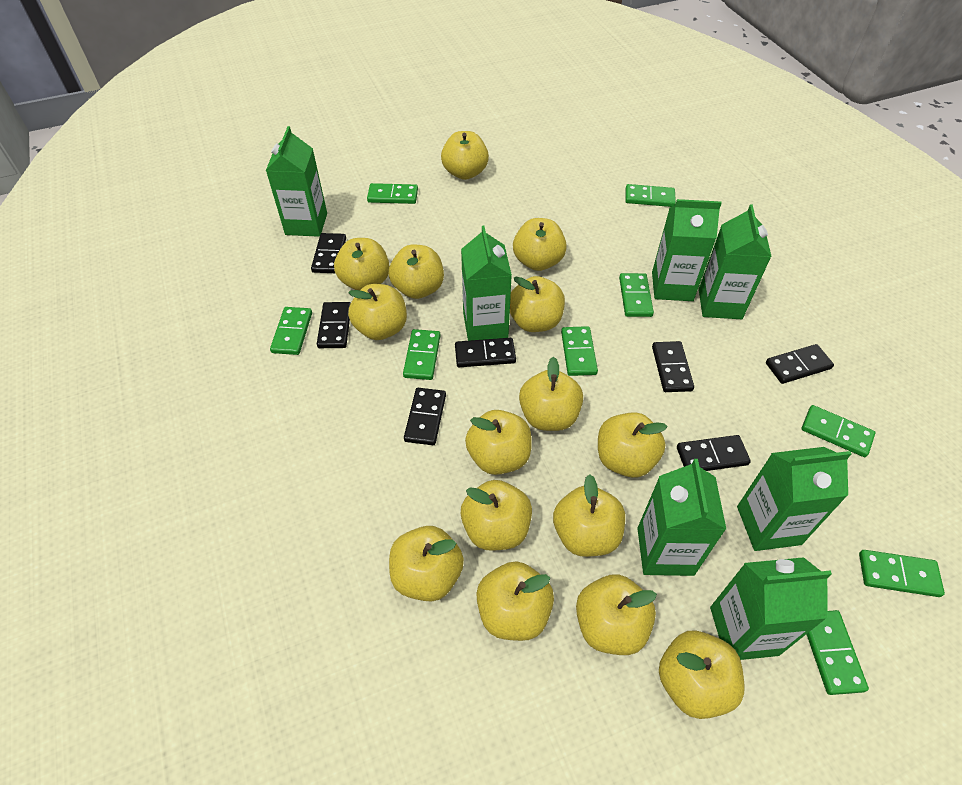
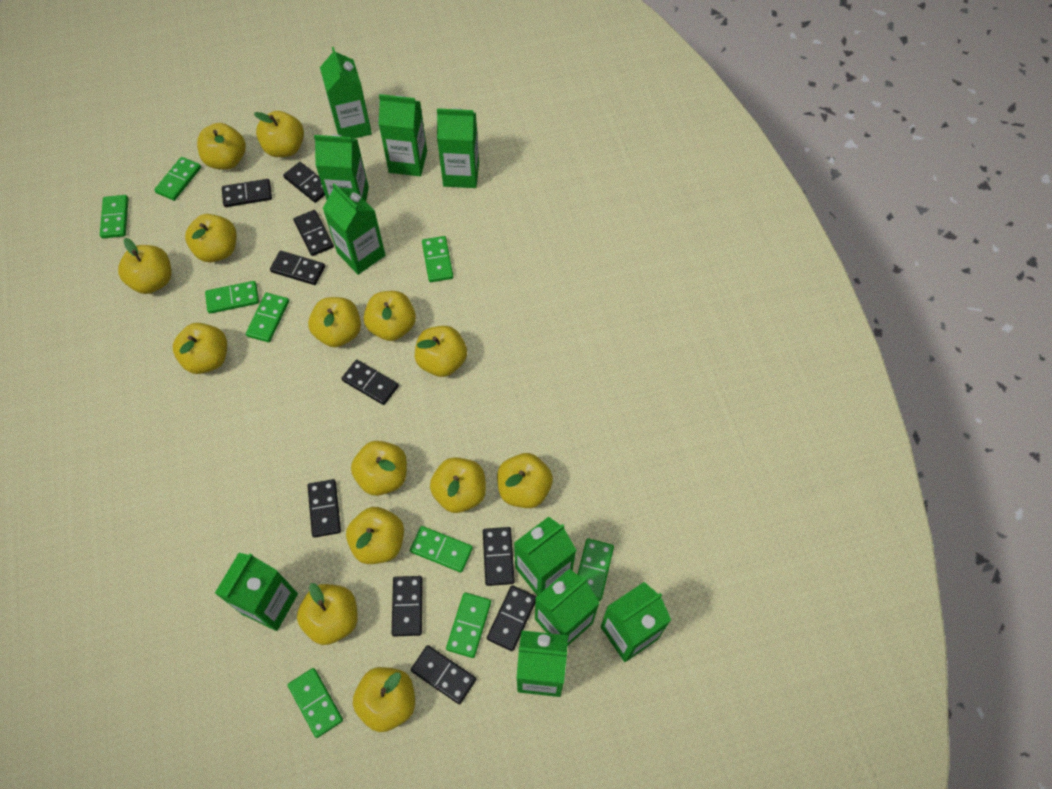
black domino: [311,233,346,273] [317,302,351,348] [404,388,446,445] [455,338,516,367] [652,341,694,392] [677,435,751,471] [766,344,834,384] = 7 -> [222,179,272,207] [270,251,325,285] [283,162,325,203] [293,210,334,256] [308,479,341,538] [341,360,399,405] [392,576,423,637] [411,645,476,704] [483,527,515,586] [487,585,537,651] = 10
green carton: [266,126,327,237] [461,226,512,341] [637,459,726,576] [652,199,722,301] [699,205,772,319] [710,557,832,660] [737,447,852,551] = 7 -> [215,553,298,631] [314,134,369,201] [320,47,372,139] [323,183,385,275] [379,94,427,176] [437,108,479,188] [514,517,576,596] [517,630,568,697] [535,569,600,646] [601,582,671,662] = 10
yellow apple: [334,238,389,290] [348,284,407,340] [389,245,444,299] [389,526,464,602] [441,131,489,180] [461,480,532,551] [465,410,532,475] [476,561,554,641] [510,276,565,332] [513,218,567,271] [519,357,583,431] [553,474,625,557] [576,574,657,655] [598,412,668,478] [659,631,745,719] = 15 -> [118,238,171,294] [173,323,227,374] [185,214,237,262] [197,123,246,169] [254,111,304,157] [297,583,358,645] [308,297,361,347] [346,507,404,564] [351,441,407,496] [353,667,415,732] [364,291,416,341] [415,326,467,377] [430,457,486,513] [497,453,553,508] = 14

